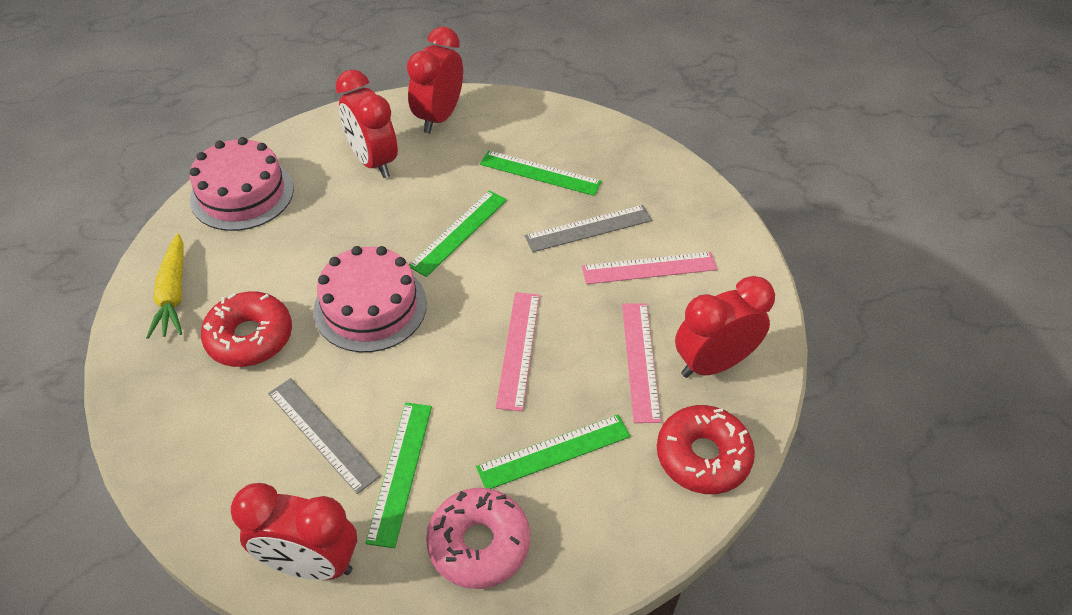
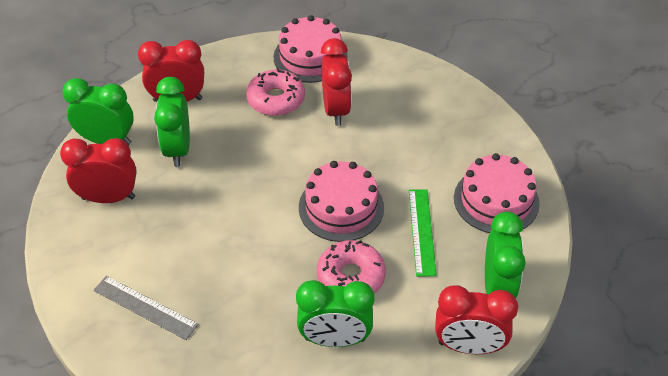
green clock: none = 0 -> [62,78,134,145] [154,77,190,167] [296,280,375,347] [485,211,526,298] = 4
green ruler: [366,403,432,548] [409,190,507,277] [476,415,630,489] [480,150,601,196] = 4 -> [409,189,437,277] = 1
grey ruler: [268,378,380,494] [525,205,652,252] = 2 -> [93,276,198,340] = 1
pink cake: [190,137,294,231] [313,246,427,352] = 2 -> [274,15,348,83] [299,161,384,242] [454,153,540,233] = 3
pink donut: [426,488,530,589] = 1 -> [246,68,305,116] [317,240,386,294] = 2
pink ruler: [496,292,540,411] [582,252,717,284] [622,303,661,423] = 3 -> none = 0
red donut: [201,291,292,367] [657,405,755,494] = 2 -> none = 0
yellow carrot: [146,233,184,339] = 1 -> none = 0

